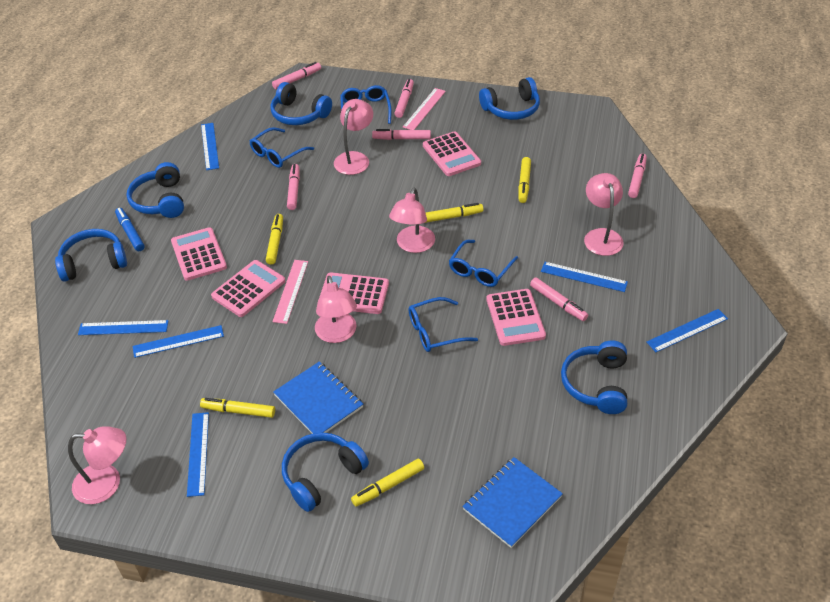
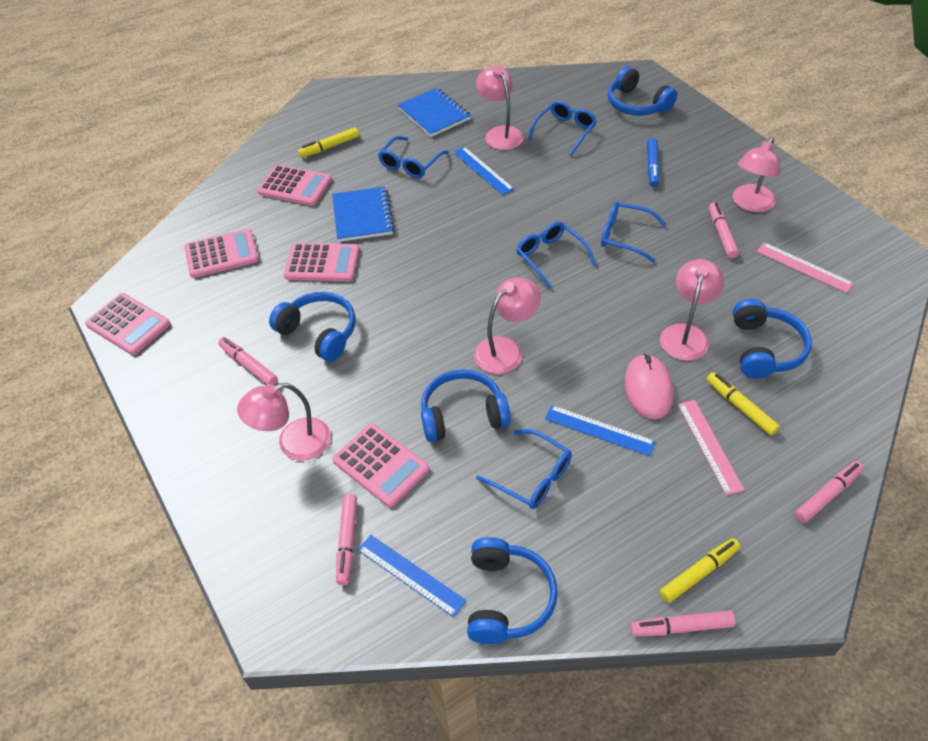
blue glasses: [250,127,314,168] [340,85,392,124] [409,297,478,352] [449,240,518,287] = 4 -> [378,136,449,178] [476,429,572,509] [516,222,596,290] [528,101,597,156] [601,202,667,262] = 5
blue headphones: [55,229,127,282] [127,162,184,218] [270,82,332,125] [282,432,369,512] [479,77,540,120] [561,340,627,414] = 6 -> [269,292,356,362] [421,369,511,442] [467,537,558,644] [608,66,677,116] [733,299,812,379] = 5
blue ruler: [78,320,169,335] [133,325,224,358] [187,412,209,497] [201,123,219,170] [541,262,628,292] [647,309,728,352] = 6 -> [358,535,467,617] [453,147,514,195] [545,405,656,456] = 3
pink marker: [272,62,321,89] [287,164,300,210] [372,129,431,140] [394,79,414,118] [530,278,588,321] [628,154,647,198] = 6 -> [218,337,278,385] [336,494,357,585] [630,610,735,636] [709,202,739,258] [795,461,864,523] = 5
pink mouse: none = 0 -> [625,354,673,420] = 1
yellow marker: [200,398,275,418] [266,214,283,265] [351,459,424,507] [425,203,483,223] [518,157,531,203] = 5 -> [298,127,359,158] [660,538,740,603] [707,372,780,435] = 3

